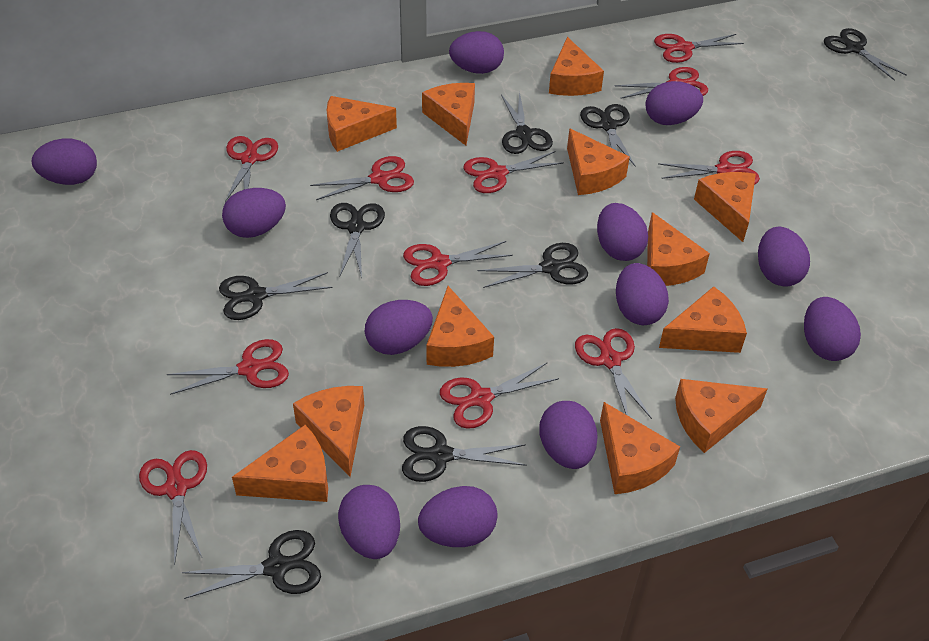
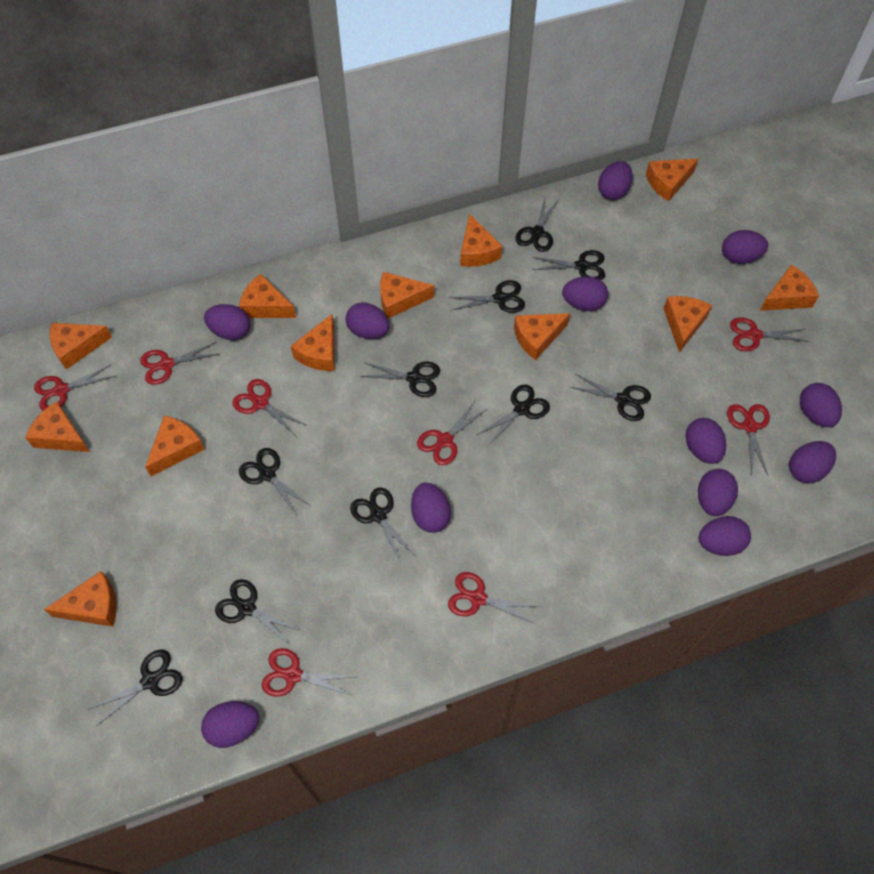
black scissors: [181,530,321,599] [219,272,333,320] [330,203,385,278] [402,426,527,482] [477,243,588,288] [501,91,553,154] [580,104,635,166] [824,28,907,81] = 8 -> [89,649,183,725] [215,579,302,645] [239,448,311,515] [350,487,416,564] [360,362,440,397] [449,280,525,313] [477,385,550,446] [515,198,559,252] [532,250,605,280] [571,374,651,421] = 10
red scissors: [139,450,207,565] [167,339,289,395] [225,136,278,202] [310,156,414,200] [403,241,513,286] [440,362,559,429] [463,151,564,193] [575,328,652,419] [615,67,708,99] [654,34,744,63] [658,151,760,185] = 11 -> [34,364,116,411] [140,342,219,385] [232,379,306,436] [261,648,353,697] [417,401,487,465] [448,572,538,624] [727,404,770,476] [730,317,809,351] = 8

